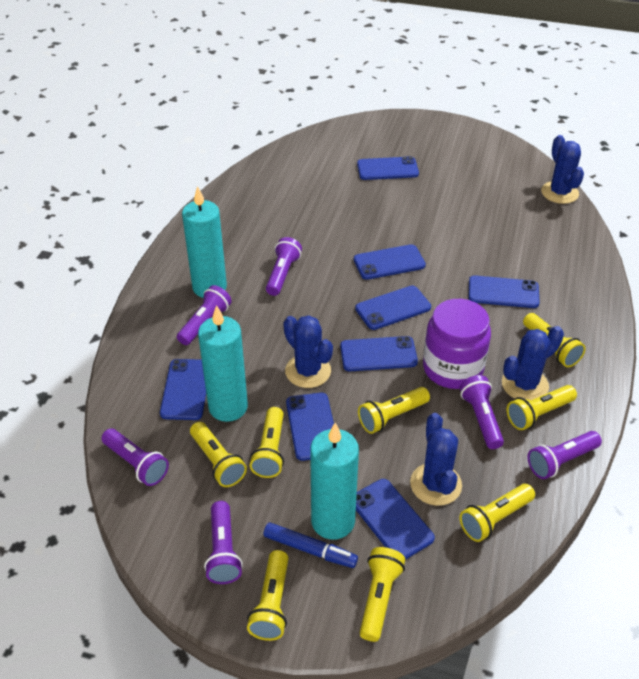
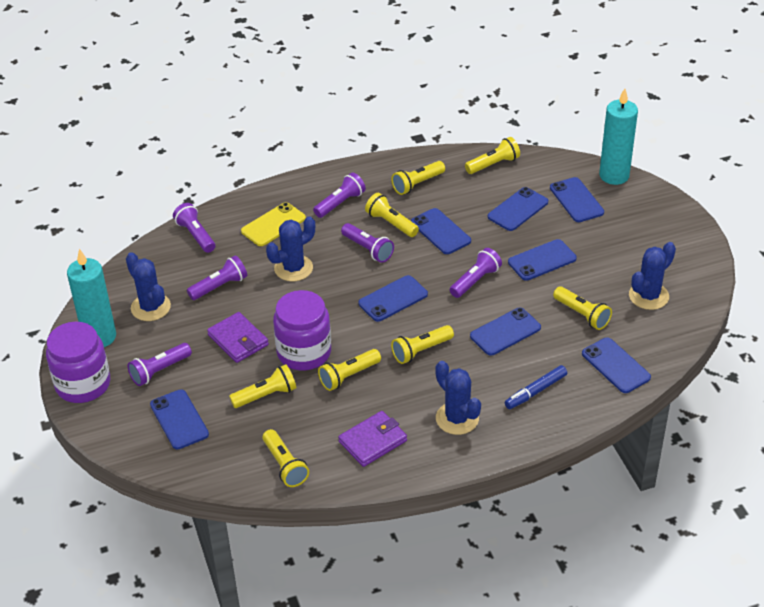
purple jar: [423,299,491,389] = 1 -> [46,322,110,403] [273,290,331,371] = 2
purple wallet: none = 0 -> [207,312,269,363] [338,411,407,467] = 2
turquoise candle: [182,186,227,298] [198,305,248,422] [310,423,359,540] = 3 -> [67,249,116,347] [599,88,638,185] = 2
yellow phone: none = 0 -> [241,202,306,246] = 1

